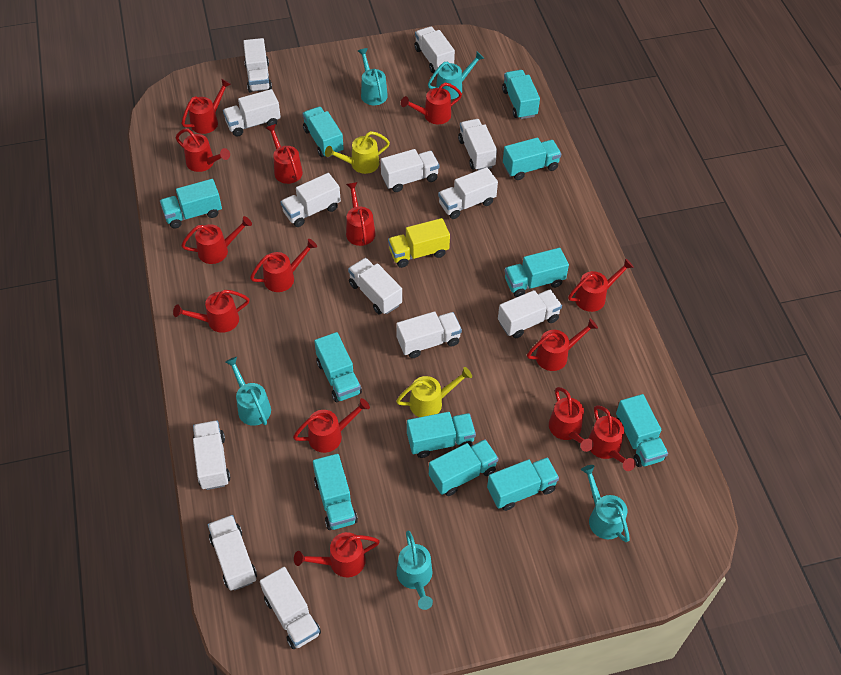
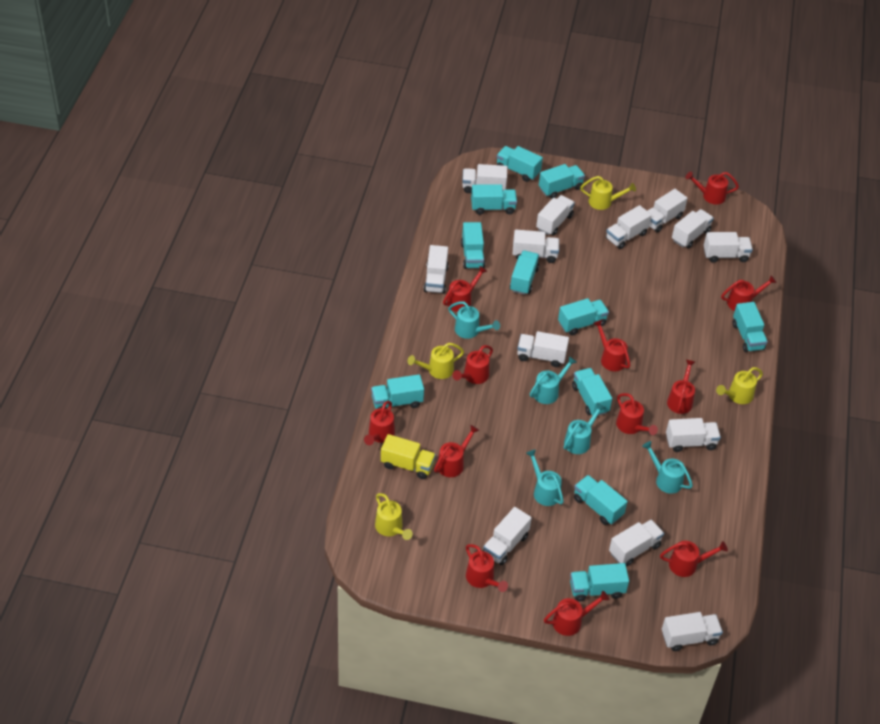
red watering can: [173,290,250,333] [176,129,230,172] [181,216,252,264] [182,79,231,134] [250,239,317,292] [266,124,303,184] [293,398,370,453] [294,532,380,577] [346,182,375,246] [401,83,462,124] [527,319,598,371] [549,387,594,452] [568,258,634,312] [588,405,636,471] = 14 -> [364,401,395,445] [434,425,479,477] [443,266,487,312] [452,345,493,384] [466,544,508,592] [544,591,609,636] [593,320,631,371] [616,393,658,435] [660,541,728,577] [667,360,695,414] [685,172,739,204] [721,275,777,311] = 12
yellow watering can: [325,131,390,174] [396,367,472,417] = 2 -> [375,493,413,540] [408,343,464,379] [580,176,636,210] [716,367,763,404] = 4

